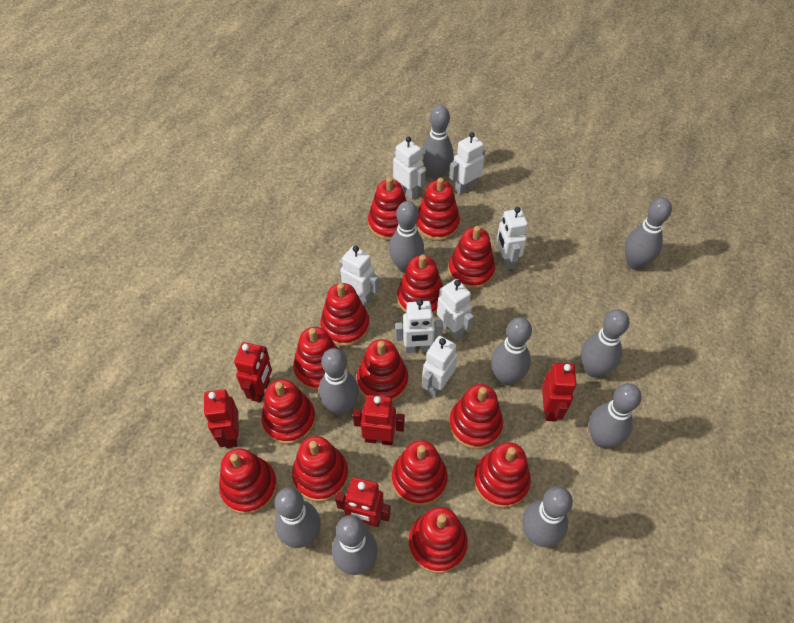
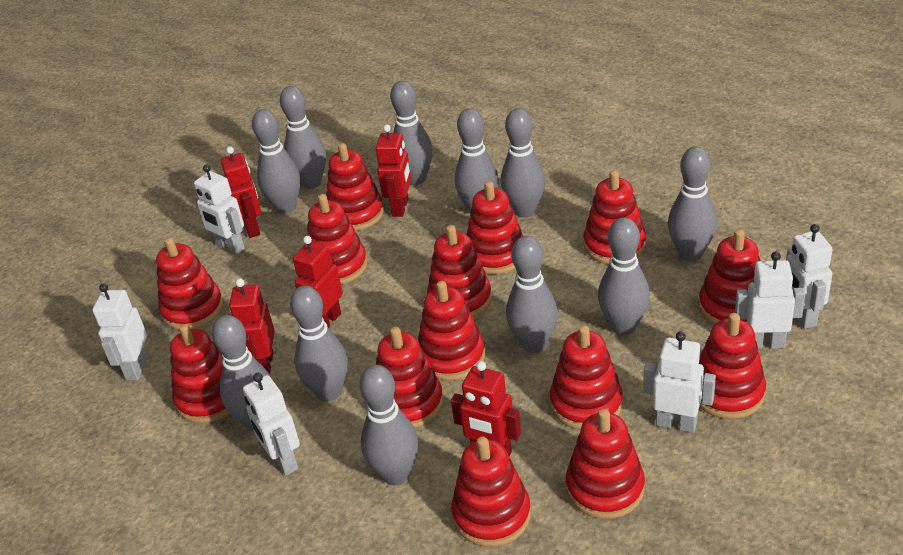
grey bowling pin: [275,487,320,548] [319,348,359,415] [332,515,378,575] [389,201,424,273] [422,105,453,179] [491,317,532,385] [522,486,573,547] [581,309,629,378] [589,383,642,448] [625,198,672,270] = 10 -> [212,315,272,431] [252,109,301,214] [280,86,326,189] [290,286,348,402] [359,365,419,485] [390,81,433,185] [454,108,499,212] [501,108,545,217] [506,236,558,353] [598,217,650,335] [668,147,717,261] = 11
white robot: [339,246,379,306] [393,136,425,200] [395,299,443,353] [422,336,458,397] [437,279,474,340] [449,132,485,195] [497,207,528,270] = 7 -> [92,283,148,380] [194,164,245,255] [243,373,300,476] [643,331,716,433] [735,252,805,349] [786,224,833,329] = 6

